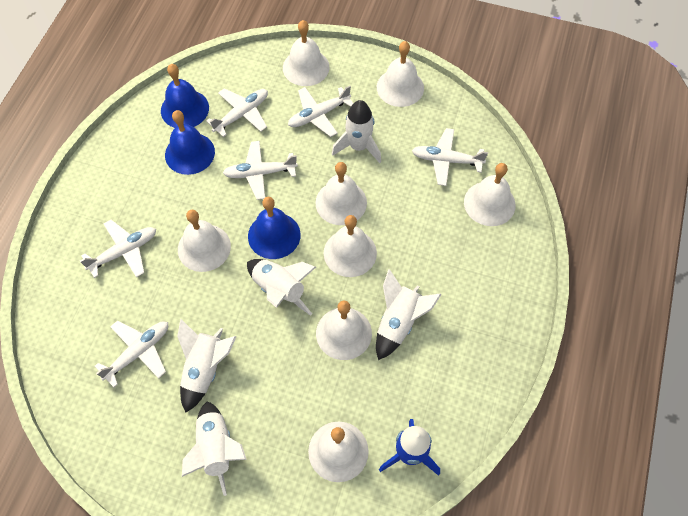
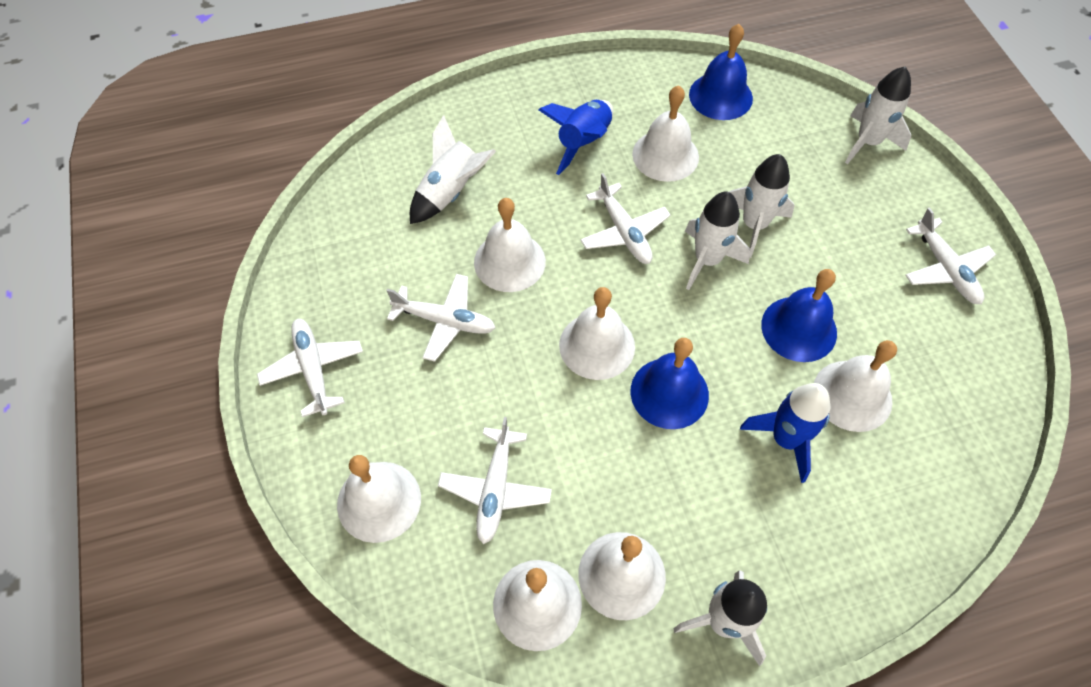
blue rocket: [379,419,440,476] = 1 -> [539,100,613,175] [740,383,831,483] = 2
white bell: [178,210,231,272] [283,20,330,86] [308,421,369,482] [315,162,367,225] [316,300,372,360] [324,215,377,277] [377,41,424,107] [464,163,516,226] = 8 -> [337,455,421,543] [474,198,546,292] [493,560,582,651] [559,287,635,380] [578,532,666,620] [632,85,699,182] [814,340,897,432] = 7
white plane: [80,220,156,278] [95,320,168,387] [206,88,268,137] [223,141,298,200] [288,86,354,137] [412,128,488,186] = 6 -> [257,319,363,417] [386,274,496,362] [438,417,552,544] [580,173,671,264] [905,207,996,304] = 5

